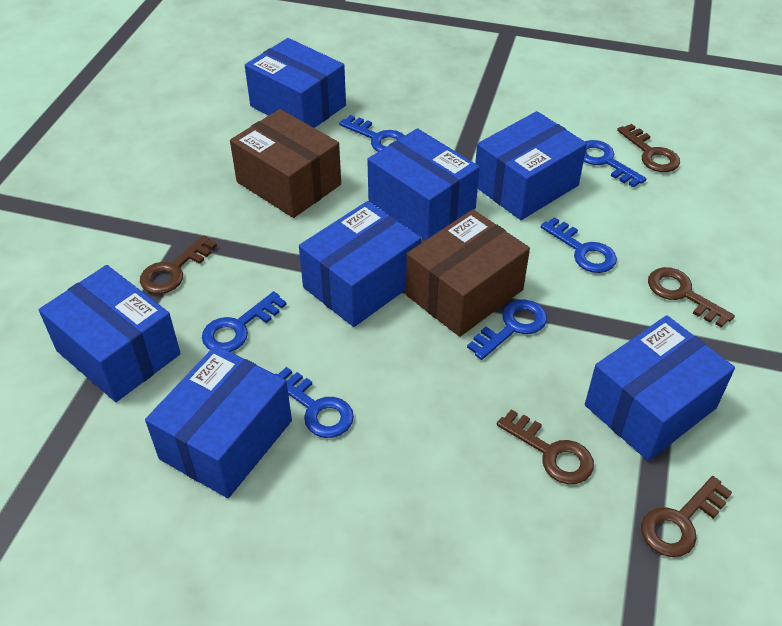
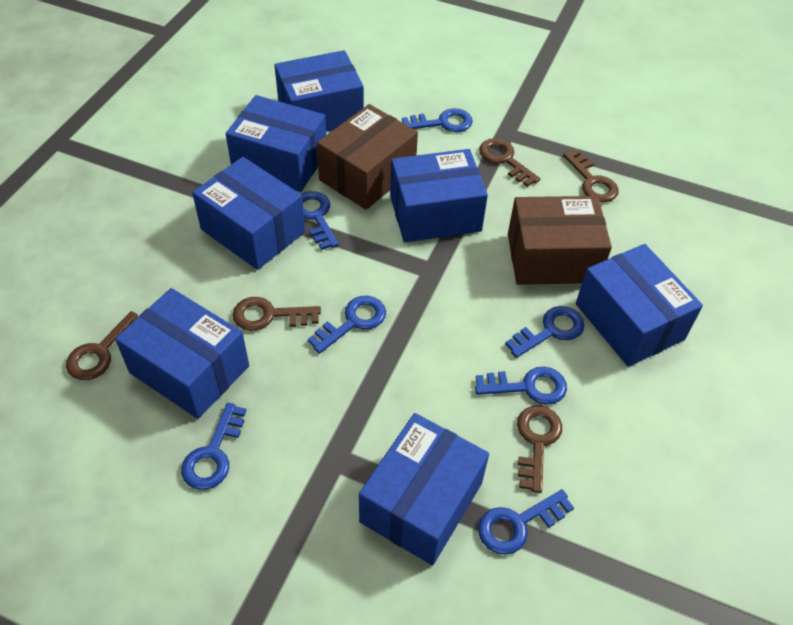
blue key: [202,291,287,352] [275,367,354,438] [339,115,405,152] [467,299,547,360] [541,217,617,273] [584,140,646,188] = 6 -> [181,403,246,490] [301,191,339,250] [308,296,386,354] [402,108,473,132] [475,367,567,404] [478,489,574,555] [505,306,585,358] = 7

